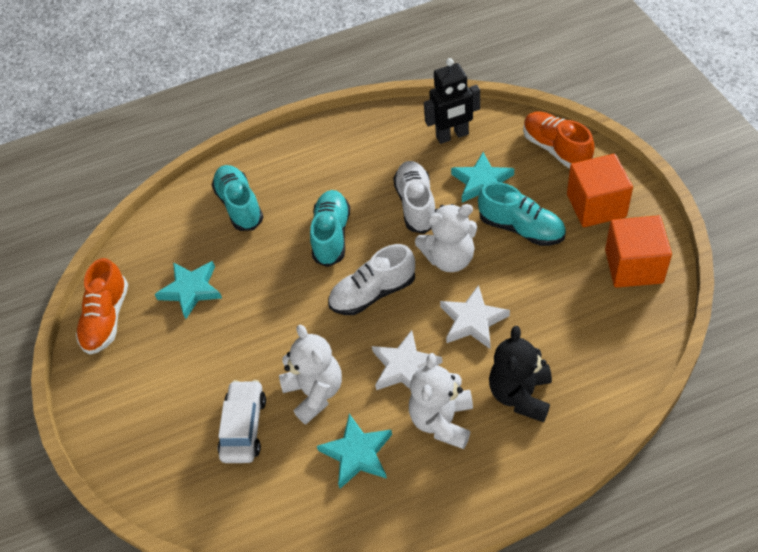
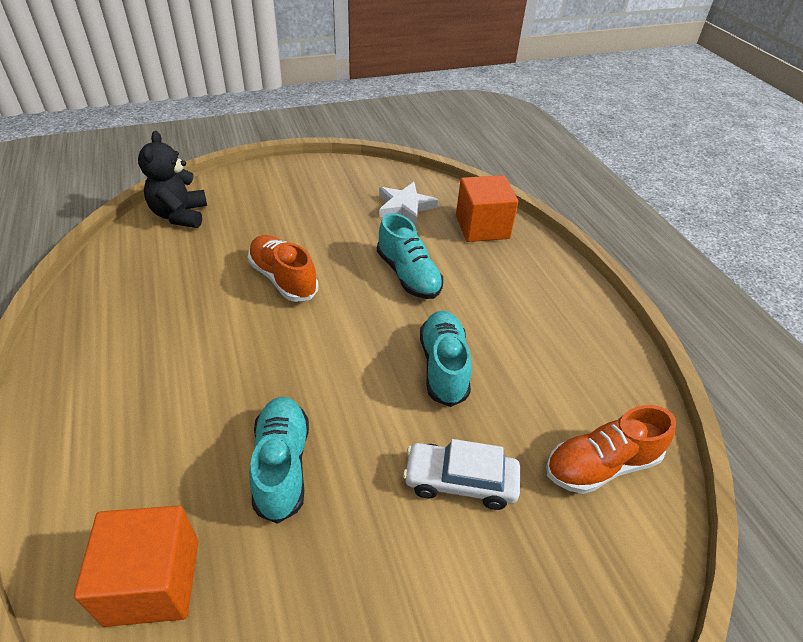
black robot: [424,58,480,144] = 1 -> none = 0
turquoise star: [154,261,222,319] [317,414,392,489] [451,152,514,202] = 3 -> none = 0
white shoe: [328,244,415,315] [393,161,435,234] = 2 -> none = 0
white star: [372,330,443,390] [440,285,510,349] = 2 -> [379,182,438,225] = 1
white teddy bear: [279,325,342,424] [409,353,473,449] [415,204,477,272] = 3 -> none = 0

